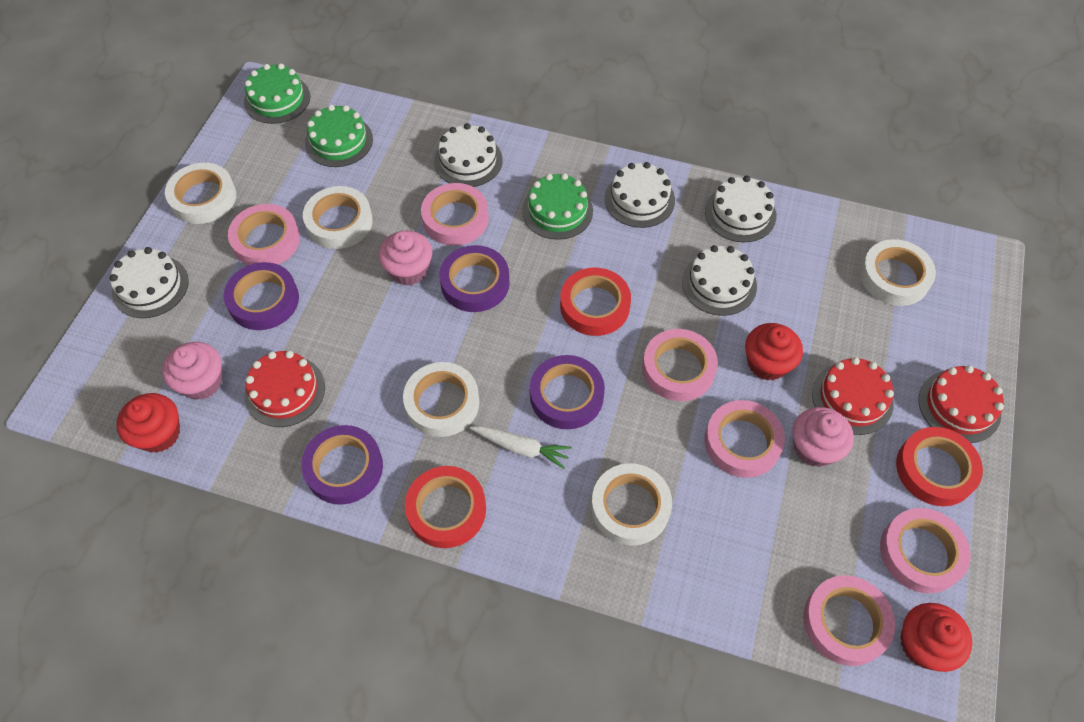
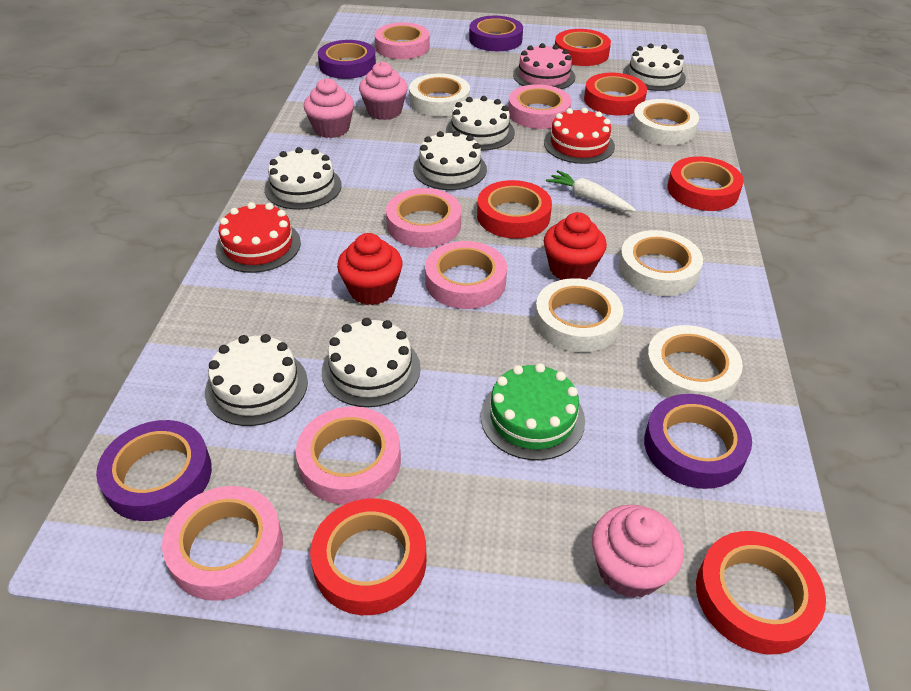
green cake: [244,63,310,124] [305,105,373,167] [522,173,593,240] = 3 -> [481,363,585,460] = 1
pink cake: none = 0 -> [513,43,575,89] = 1
red cake: [244,351,325,427] [812,357,894,435] [918,365,1004,443] = 3 -> [216,202,301,273] [544,108,615,164] = 2
red cupcake: [116,393,180,453] [745,323,803,380] [901,603,972,672] = 3 -> [337,233,403,305] [544,212,607,280] = 2
red tape: [405,466,486,548] [560,268,631,336] [896,427,983,506] = 3 -> [310,498,426,615] [477,180,552,239] [555,29,611,66] [584,73,647,115] [667,157,744,211] [696,531,826,654] = 6
white cake: [110,247,189,318] [434,123,503,187] [605,162,675,228] [682,245,757,316] [705,176,776,242] = 5 -> [205,334,308,426] [264,147,342,210] [322,318,421,407] [413,131,487,190] [446,96,515,151] [623,43,686,91] = 6

